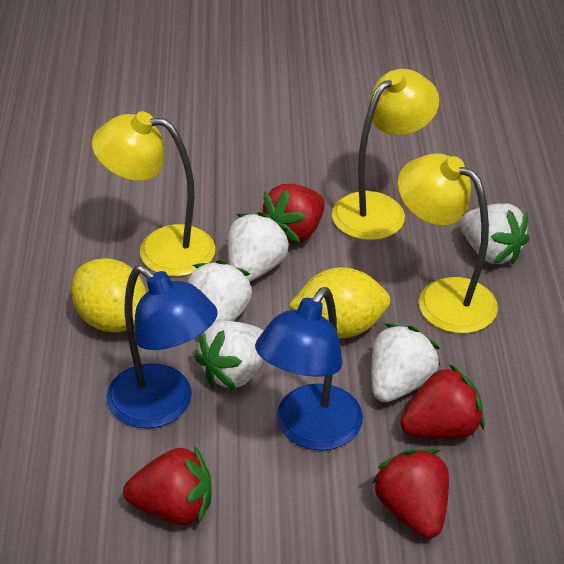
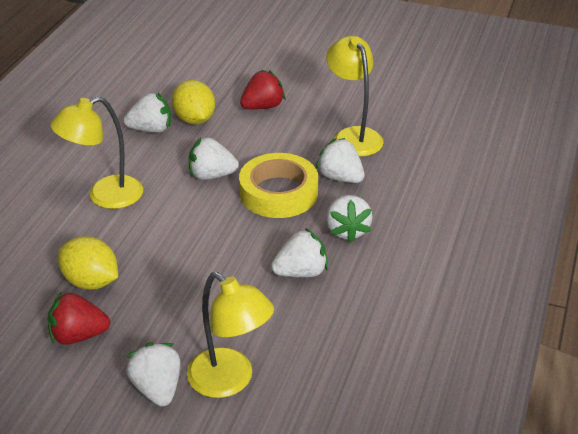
blue lamp: [106,265,218,428] [255,287,363,451] = 2 -> none = 0
red strawberry: [123,445,212,525] [263,184,325,244] [372,449,449,538] [400,364,485,439] = 4 -> [48,291,110,345] [240,70,285,109] = 2
white strawberry: [188,260,252,323] [194,320,264,390] [228,212,291,282] [371,324,441,402] [460,203,530,265] = 5 -> [124,93,171,133] [126,342,181,407] [189,137,239,180] [271,228,328,277] [316,138,365,183] [326,195,372,243] = 6
yellow tape: none = 0 -> [239,153,318,218] = 1

